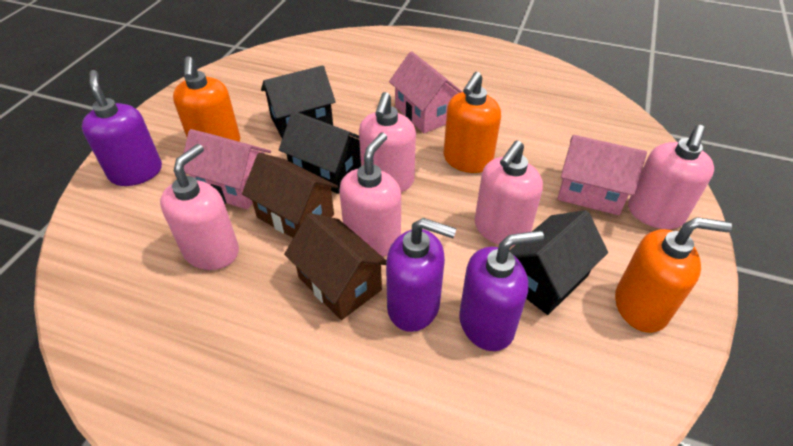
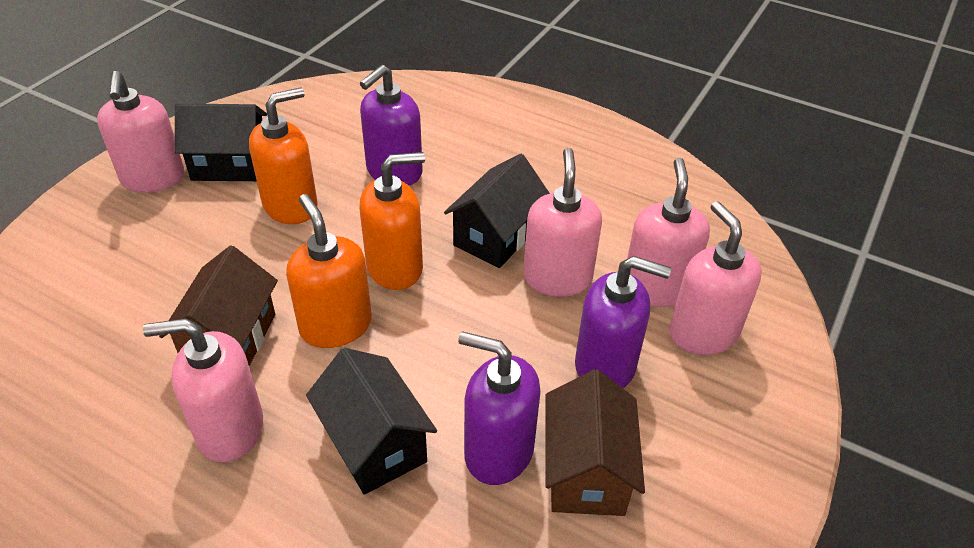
pink house: [183,129,271,210] [389,51,462,133] [558,135,647,215] = 3 -> none = 0

